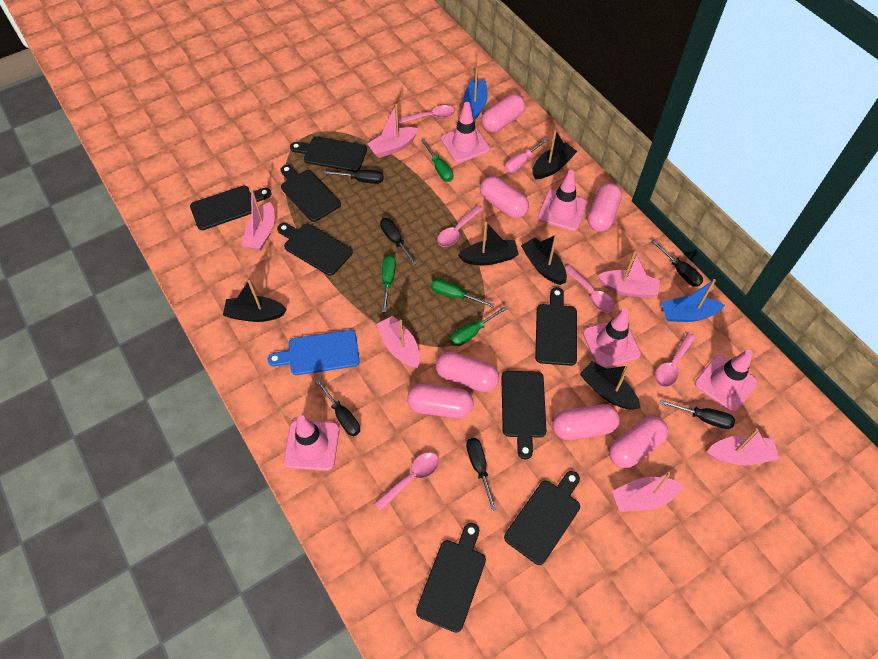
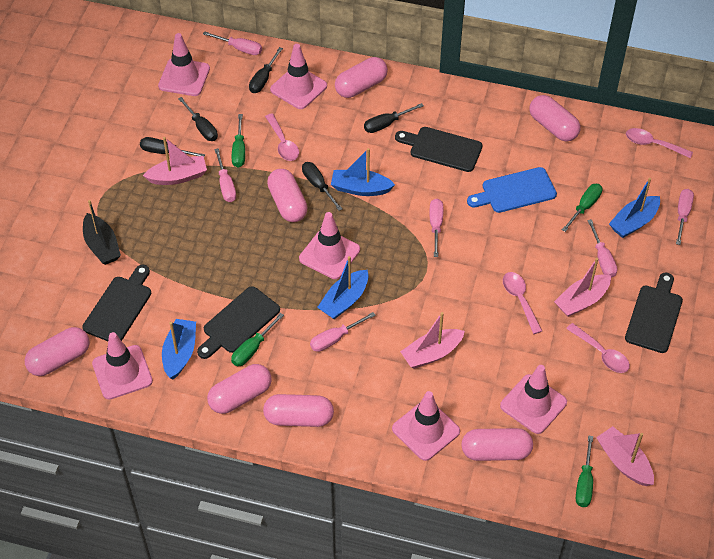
black boat: [223,280,287,322] [458,222,519,266] [521,235,567,285] [532,130,578,179] [580,361,640,410] = 5 -> [83,200,121,265] = 1
black cutting board: [190,186,272,230] [277,223,353,276] [281,165,341,222] [290,137,367,172] [416,523,486,633] [501,371,546,459] [504,471,580,565] [535,287,577,366] = 8 -> [82,265,151,341] [197,286,280,359] [395,127,483,172] [625,272,683,353] = 4
black screwdriver: [316,379,360,436] [323,170,384,184] [380,218,417,266] [466,438,497,511] [652,240,703,287] [660,400,735,429] = 6 -> [140,137,205,157] [178,97,218,141] [249,47,283,93] [302,162,342,211] [364,103,424,133] = 5
blue boat: [464,67,488,120] [661,279,725,322] = 2 -> [162,319,196,380] [317,256,368,319] [331,148,395,196] [609,178,660,238] = 4
pink boat: [242,190,275,251] [367,104,418,158] [376,316,420,369] [597,252,660,298] [612,472,683,512] [707,428,779,466] = 6 -> [143,137,207,185] [400,312,465,369] [554,258,611,317] [596,426,654,486] = 4
pink screwdriver: [505,138,548,173] = 1 -> [203,31,262,55] [214,148,236,202] [310,312,376,352] [430,199,443,257] [587,219,617,278] [676,189,694,245] = 6
pink spoon: [374,452,439,511] [398,105,455,124] [437,205,482,247] [565,265,615,313] [655,333,695,387] = 5 -> [265,113,299,161] [503,272,542,334] [566,323,630,373] [626,128,693,158] = 4
pink traffic cone: [283,415,339,471] [441,102,490,163] [538,170,587,231] [583,308,641,368] [695,350,758,412] = 5 -> [92,332,153,400] [158,33,210,96] [270,44,327,109] [299,212,360,279] [392,391,460,461] [500,365,567,434] = 6

